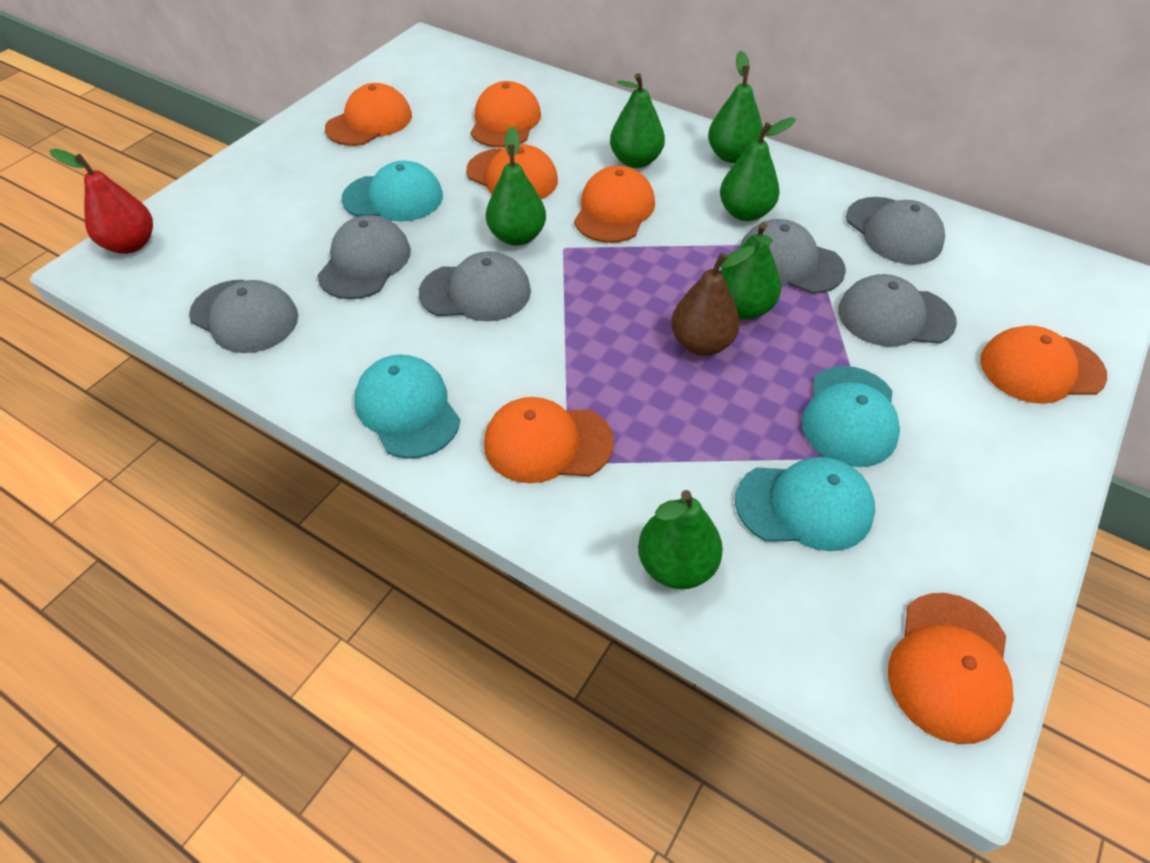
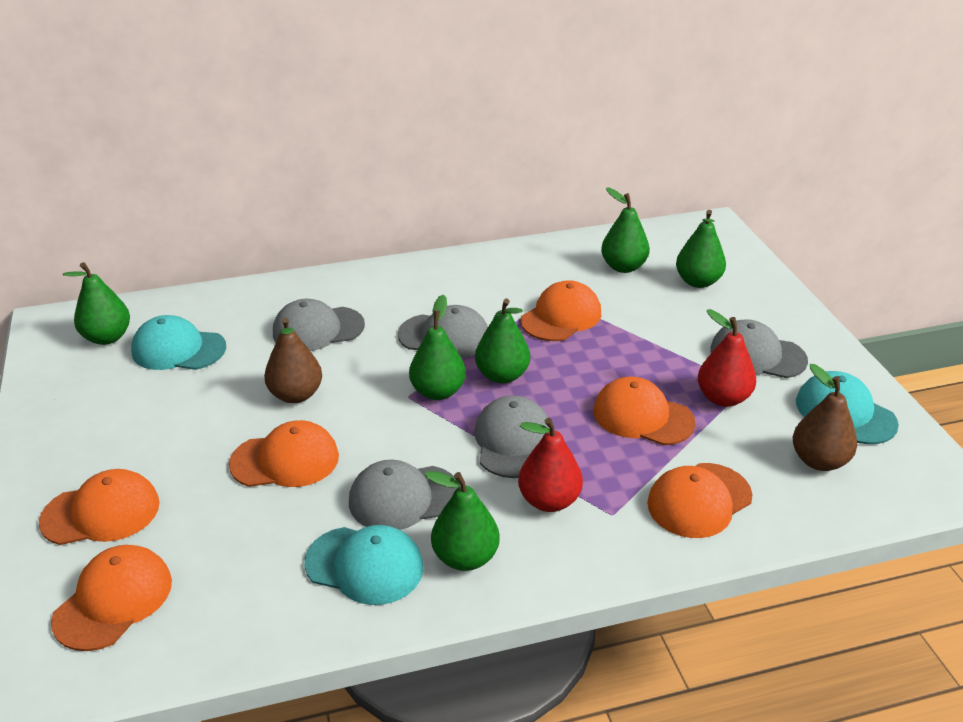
brown pear: [671,246,755,356] = 1 -> [264,317,322,403] [793,364,857,471] = 2
grey cap: [189,280,298,353] [317,215,411,299] [419,251,531,321] [739,219,846,294] [838,274,957,347] [846,197,945,264] = 6 -> [273,299,365,351] [349,460,460,530] [398,305,488,358] [474,395,550,478] [710,319,808,378] = 5
orange cap: [325,83,412,146] [466,144,558,199] [471,81,541,148] [484,397,614,483] [574,166,655,243] [888,593,1014,744] [980,325,1107,404] = 7 -> [39,469,160,545] [51,545,172,651] [229,420,339,487] [520,280,601,341] [593,376,696,445] [647,463,753,538] = 6
red pear: [50,149,153,254] = 1 -> [518,418,583,512] [698,309,756,407] = 2
turquoise cap: [342,161,443,222] [354,355,460,459] [735,457,875,551] [802,366,900,467] = 4 -> [131,315,226,370] [304,525,423,605] [796,371,899,444] = 3

